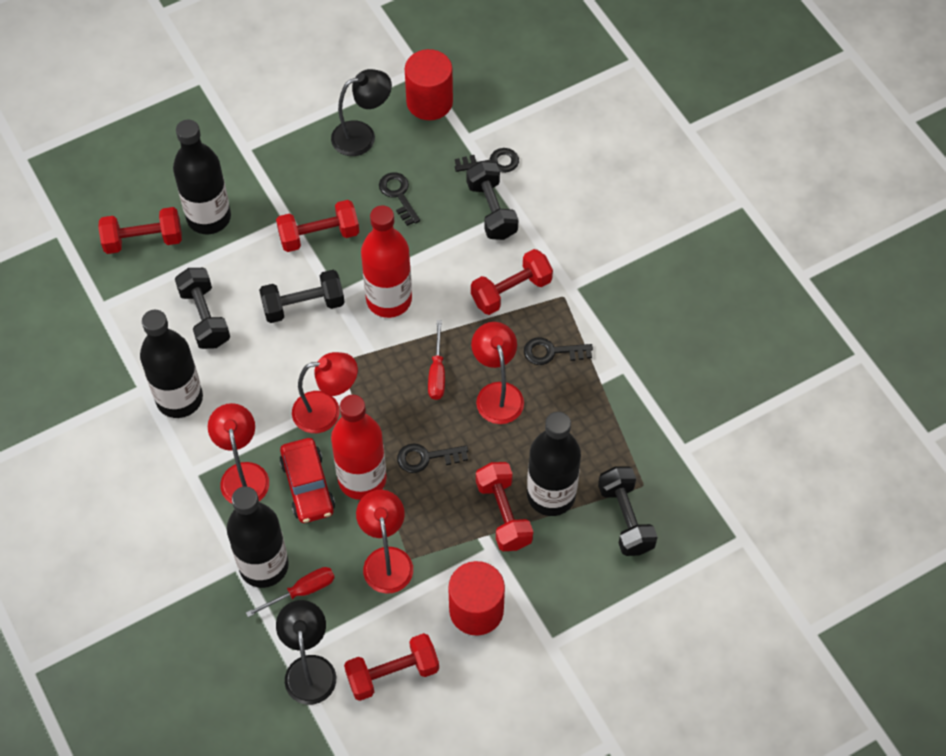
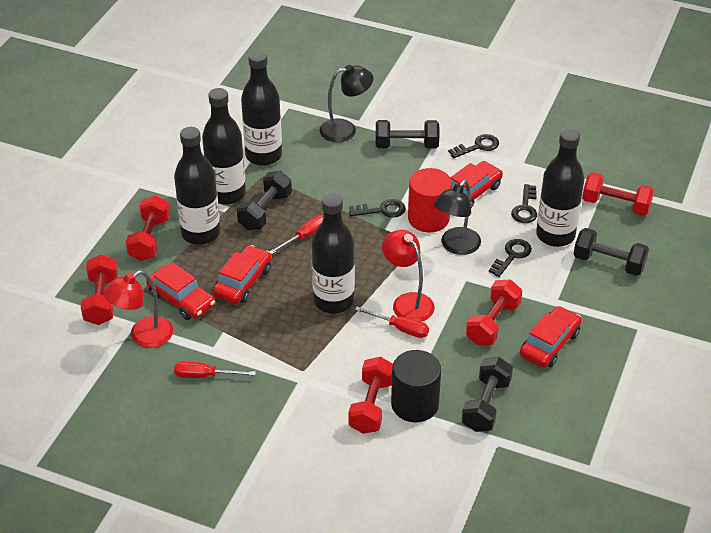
black bottle: [140,310,203,418] [173,120,231,234] [227,486,289,588] [527,412,581,516] = 4 -> [174,127,220,245] [202,88,246,205] [241,51,282,166] [311,193,355,313] [536,129,585,247] = 5
black cylinder: none = 0 -> [391,350,441,422] = 1
red bottle: [331,395,387,500] [361,205,412,318] = 2 -> none = 0
red car: [280,438,335,523] = 1 -> [146,262,215,320] [213,245,272,304] [450,161,503,208] [520,306,582,368] = 4
red cylinder: [405,49,453,120] [448,561,505,636] = 2 -> [408,168,452,232] = 1
red lamp: [208,403,269,504] [292,352,358,433] [356,490,413,593] [471,322,524,424] = 4 -> [104,270,173,348] [382,230,434,322] = 2
red screwdriver: [246,567,335,617] [428,320,445,400] = 2 -> [174,361,256,378] [270,215,323,254] [355,307,429,338] = 3

